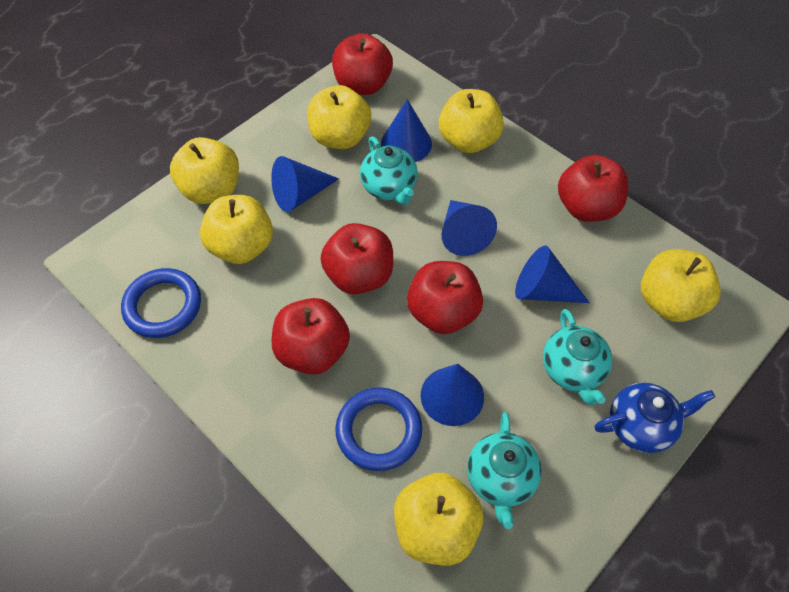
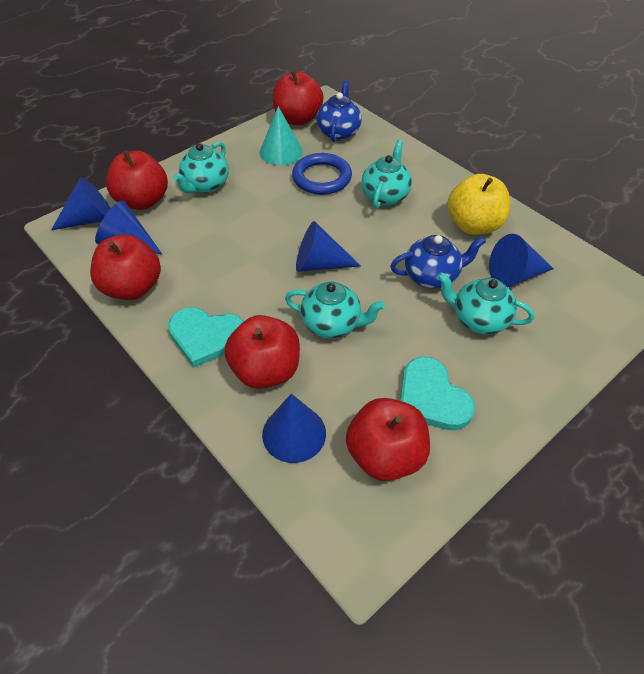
blue ring: [121,268,201,338] [335,387,422,471] = 2 -> [292,153,352,195] = 1
blue teapot: [595,382,715,453] = 1 -> [316,81,362,142] [390,235,486,289] = 2
turquoise cone: none = 0 -> [260,106,303,165] = 1
turquoise heart: none = 0 -> [168,308,244,367] [400,357,475,430] = 2
turquoise teapot: [360,136,418,205] [467,412,542,529] [543,309,612,405] = 3 -> [173,142,229,193] [285,281,385,338] [361,140,412,209] [437,272,534,334] = 4
yellow apple: [170,137,239,204] [200,195,273,264] [307,85,371,149] [394,473,483,565] [439,89,504,153] [641,249,721,322] = 6 -> [447,174,510,235] = 1

